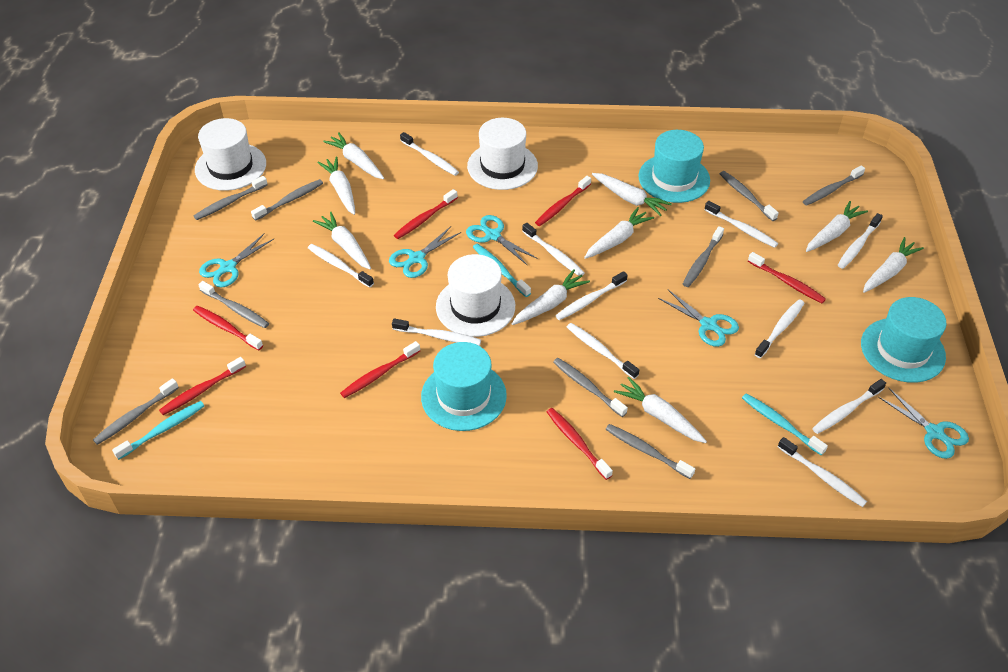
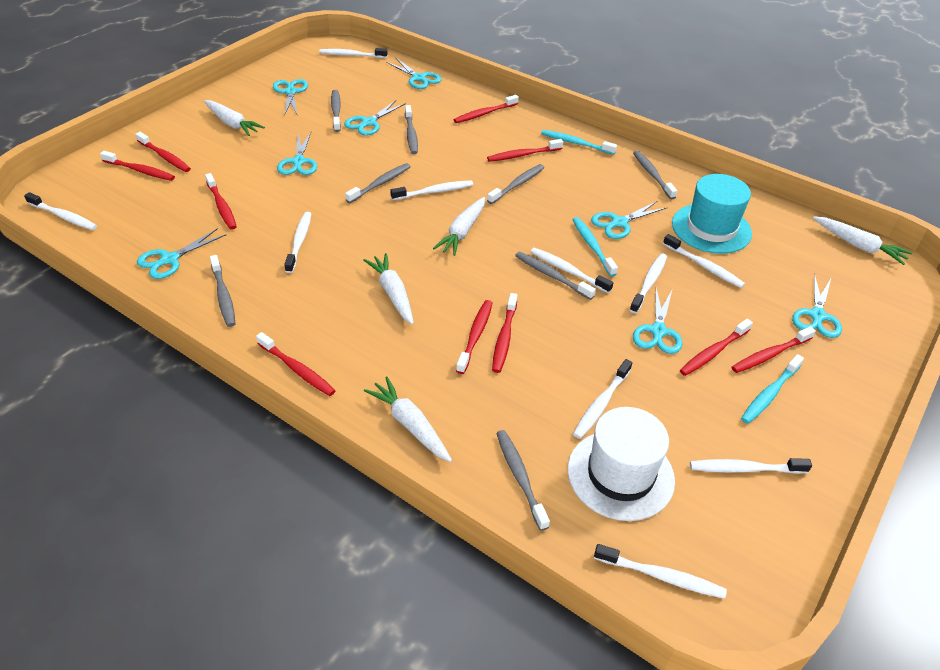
grey toothbrush: [93,378,179,445] [194,176,268,220] [198,281,269,328] [251,179,323,221] [553,358,628,417] [605,424,695,479] [683,226,724,287] [720,171,779,221] [803,165,865,206] = 9 -> [210,255,235,327] [331,90,341,132] [345,163,411,203] [405,105,418,154] [487,164,544,204] [496,430,550,531] [515,251,596,300] [633,151,678,199] = 8
red toothbrush: [159,357,246,415] [193,306,263,351] [340,341,420,398] [394,189,458,239] [535,176,591,226] [547,408,613,480] [748,252,826,303] = 7 -> [100,151,175,181] [135,132,191,172] [205,173,237,230] [256,332,336,396] [454,95,519,123] [456,300,493,374] [487,139,563,162] [492,293,518,373] [680,319,753,376] [732,326,816,373] = 10
turquoise hat: [421,342,507,431] [639,130,710,203] [861,297,946,383] = 3 -> [672,174,752,254] = 1
turquoise scissors: [199,233,274,287] [389,226,461,278] [466,215,538,265] [658,290,739,347] [878,388,969,459] = 5 -> [137,228,226,279] [273,79,308,116] [277,132,317,175] [344,100,406,136] [386,57,441,89] [591,201,668,239] [633,288,683,354] [792,274,842,338] = 8
white carrot: [313,212,371,270] [317,156,355,215] [323,132,384,179] [512,269,590,325] [584,207,654,259] [592,173,672,216] [614,377,707,443] [806,201,868,252] [863,237,924,293] = 9 -> [204,100,265,136] [363,253,414,325] [364,376,452,462] [433,197,485,256] [813,216,912,265] = 5
white hat: [195,118,266,191] [436,254,515,337] [467,118,538,190] = 3 -> [568,407,675,521] = 1
white toothbrush: [308,244,374,288] [392,318,481,346] [400,132,459,176] [522,223,585,276] [555,271,627,320] [567,323,639,379] [704,201,778,248] [755,299,804,358] [778,437,867,507] [812,379,886,434] [838,213,883,269] = 11 -> [24,192,97,230] [284,212,311,273] [319,48,387,58] [390,180,473,200] [530,248,613,293] [573,359,632,439] [594,544,727,599] [630,254,667,313] [663,234,745,288] [690,458,812,474] = 10

